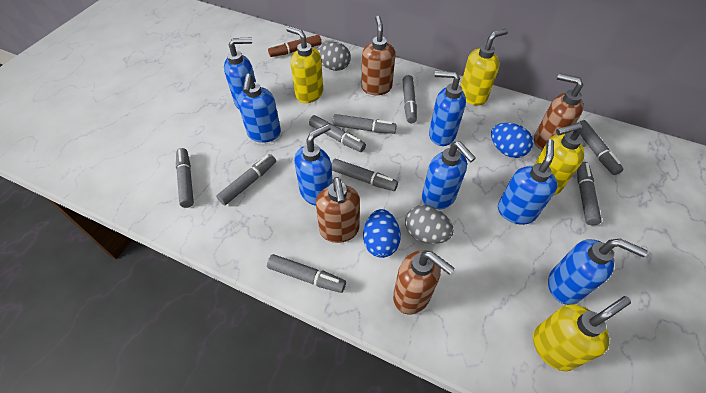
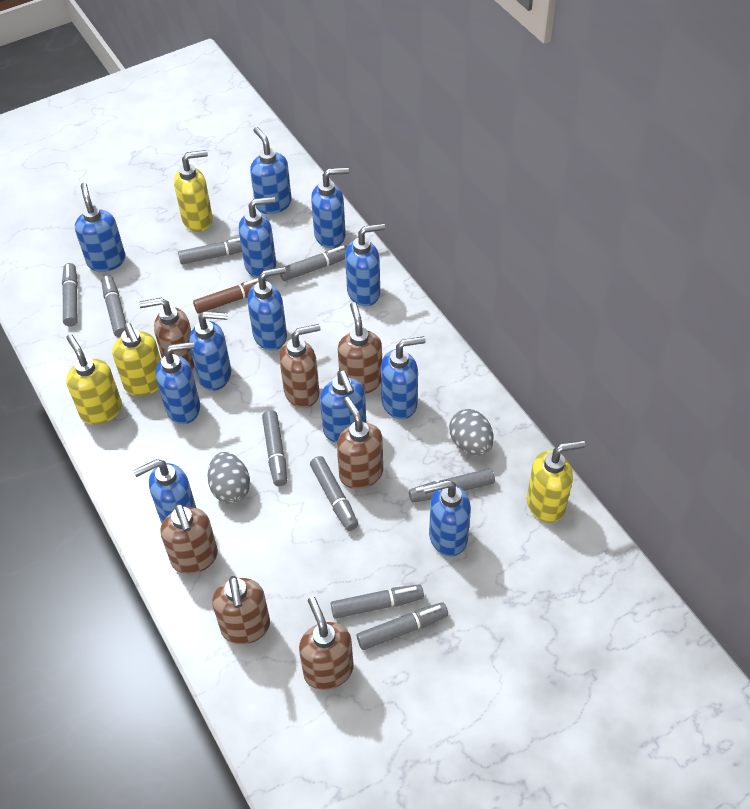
blue egg: [363,209,401,258] [491,123,533,158] = 2 -> none = 0
blue soap dispenser: [224,38,256,109] [237,74,281,143] [294,124,333,206] [422,141,476,210] [429,71,466,146] [498,139,558,225] [548,239,648,305] = 7 -> [75,183,125,272] [133,459,196,523] [156,342,200,424] [189,311,231,391] [239,197,276,278] [247,267,287,350] [250,127,292,214] [311,167,349,248] [320,370,366,443] [345,223,385,306] [381,336,426,419] [423,480,471,556] = 12
brown soap dispenser: [316,177,360,243] [361,16,395,95] [393,250,454,314] [534,73,583,150] = 4 -> [139,298,195,370] [160,503,218,574] [212,576,270,644] [279,324,321,408] [299,597,354,690] [337,397,383,489] [338,302,382,394] = 7

